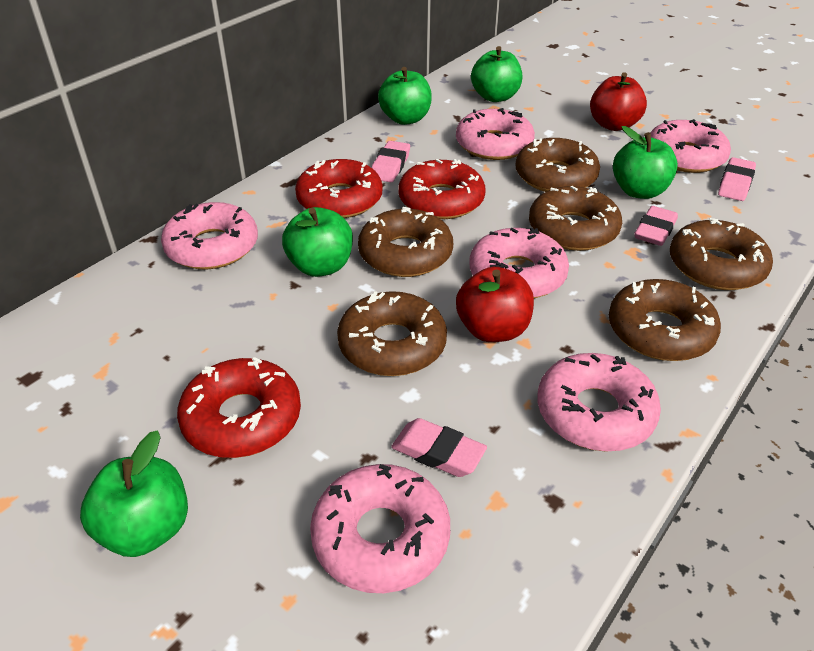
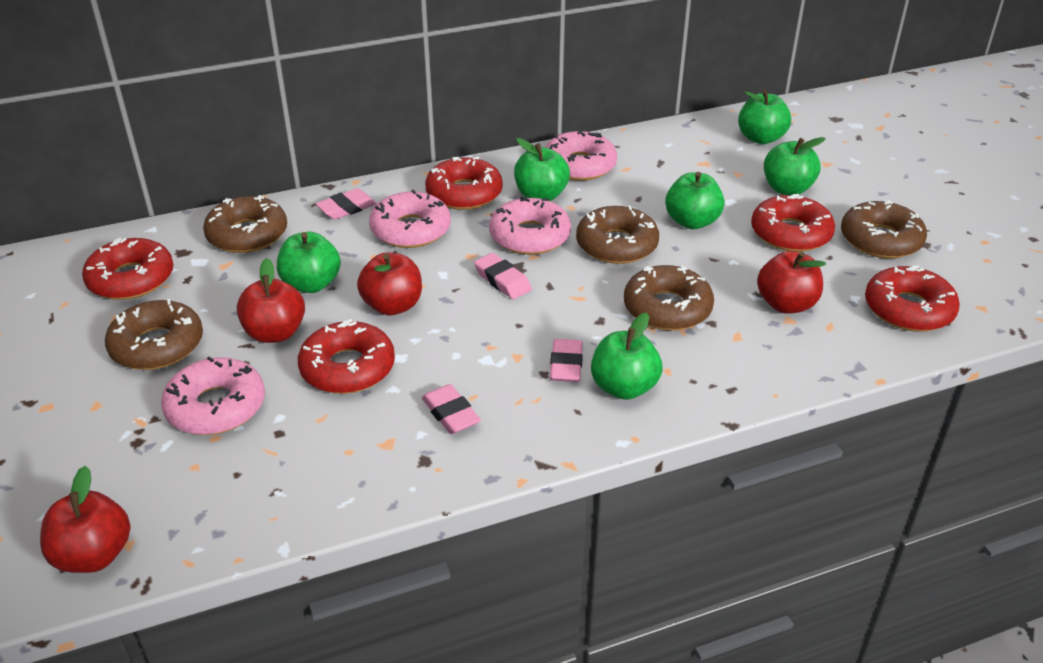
brown donut: [337,291,447,376] [358,207,453,277] [515,138,600,192] [529,186,622,251] [609,279,721,361] [670,218,773,290] = 6 -> [105,299,203,370] [203,195,287,253] [576,205,659,264] [624,265,714,331] [841,200,927,259] = 5
green apple: [80,430,188,557] [282,207,353,277] [378,67,432,125] [471,46,522,102] [613,126,678,199] = 5 -> [277,232,341,293] [514,138,570,201] [591,312,662,400] [665,172,725,229] [738,90,791,144] [764,137,826,195] = 6
pink donut: [161,202,258,270] [310,464,450,593] [456,108,535,160] [469,228,569,299] [537,353,661,452] [650,119,731,173] = 6 -> [161,356,265,435] [369,190,451,248] [489,197,571,255] [545,130,617,181] = 4
red apple: [456,267,534,342] [590,72,647,131] = 2 -> [40,466,130,573] [237,258,305,343] [357,252,422,315] [757,251,826,314] = 4
red donut: [177,357,301,458] [295,159,383,218] [398,159,486,219] = 3 -> [82,238,174,300] [298,319,395,394] [425,157,503,210] [751,194,835,252] [865,265,960,332] = 5

